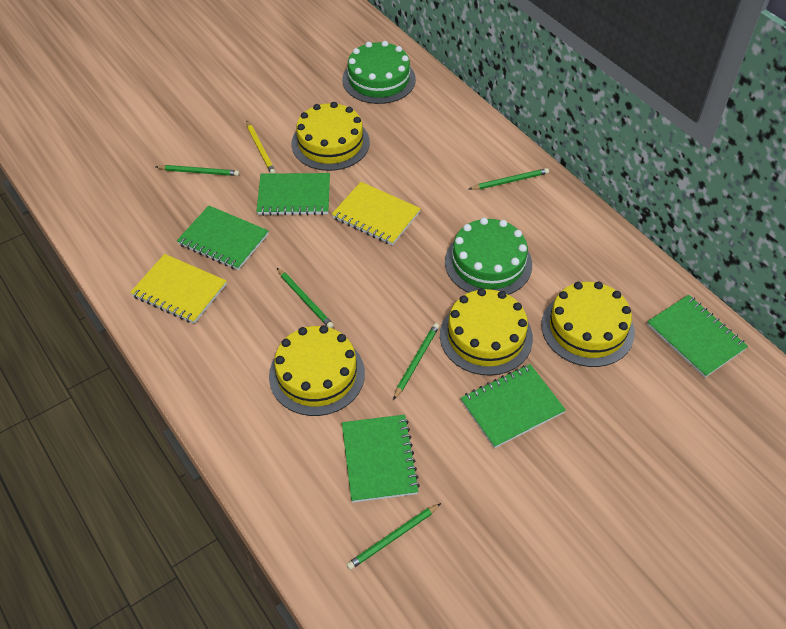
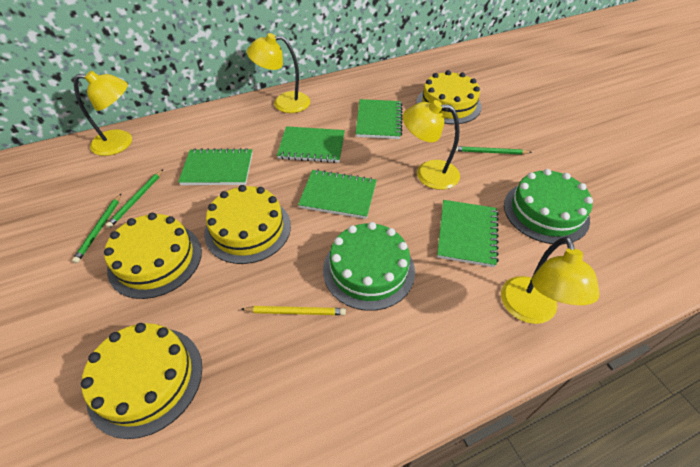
green pencil: [156,165,239,176] [277,268,334,328] [346,503,441,570] [393,323,439,400] [469,168,549,190] = 5 -> [72,194,121,263] [106,169,163,228] [456,146,532,154] = 3
yellow lamp: none = 0 -> [74,71,132,156] [247,33,310,113] [403,100,460,190] [501,237,600,324] = 4
yellow notebook: [130,254,227,324] [332,182,421,245] = 2 -> none = 0

